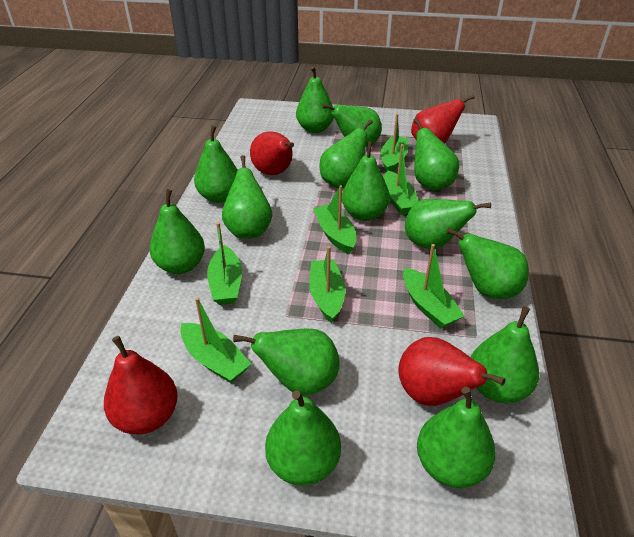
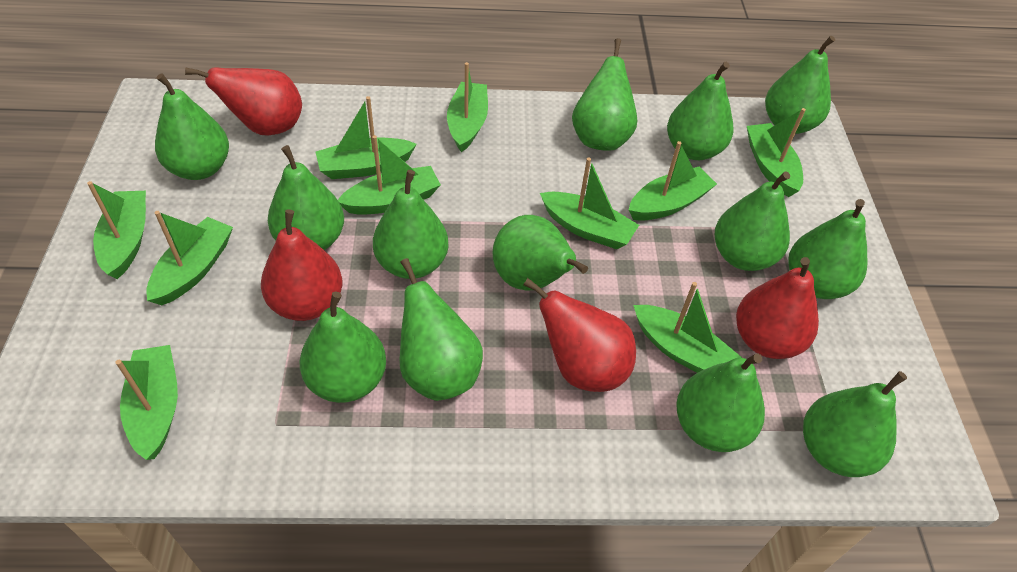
green boat: [180,297,251,383] [207,222,242,305] [309,246,345,323] [313,185,356,254] [380,114,408,172] [384,144,418,215] [403,244,465,328] = 7 -> [87,181,146,279] [116,345,178,460] [146,211,233,305] [316,96,417,179] [338,135,441,215] [447,62,488,152] [540,157,639,249] [629,141,717,221] [633,282,742,373] [747,108,806,197] = 10
green pear: [150,189,205,274] [194,126,238,203] [222,155,272,239] [233,328,340,395] [265,390,341,486] [296,66,334,133] [320,119,373,188] [322,104,382,147] [342,142,390,221] [405,199,491,249] [413,118,459,191] [417,387,496,488] [446,228,529,299] [471,306,539,403] = 14 -> [155,73,229,180] [268,145,344,250] [300,291,386,403] [373,170,449,279] [400,258,483,401] [493,215,588,291] [572,38,637,151] [667,62,734,160] [676,353,765,452] [715,171,790,271] [765,36,835,134] [789,199,867,299] [803,371,907,477] = 13

